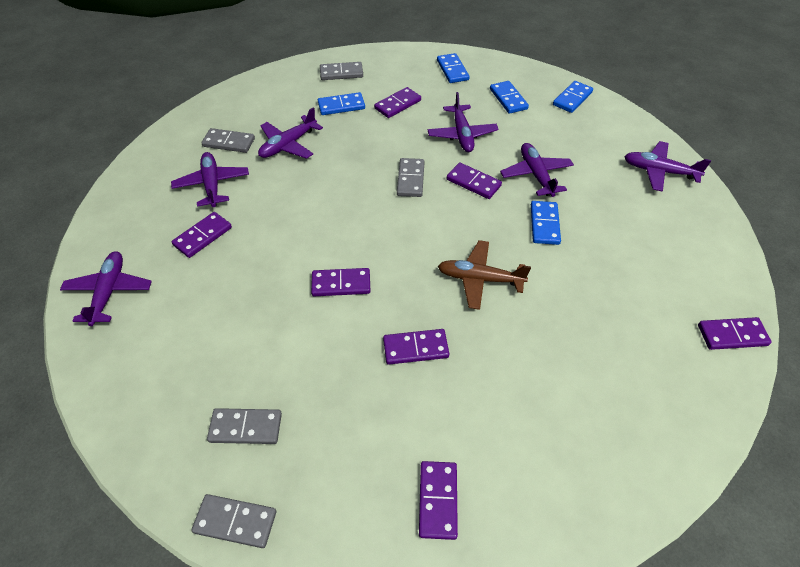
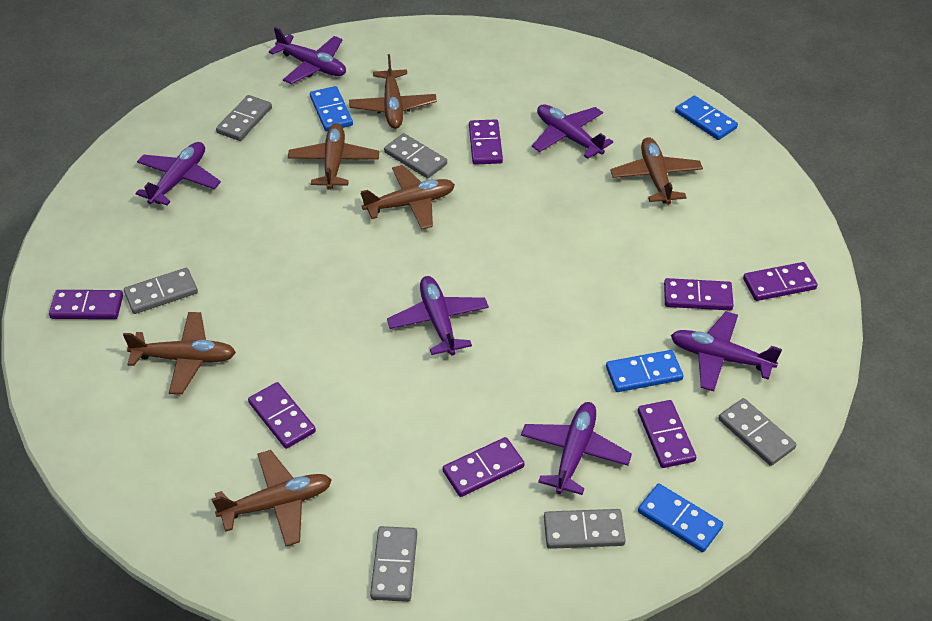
blue domino: [318,92,365,115] [437,53,470,83] [490,81,529,114] [531,201,561,245] [553,81,593,113] = 5 -> [310,86,353,132] [606,350,683,392] [638,484,723,552] [675,96,738,140] = 4
brown plane: [438,240,531,310] = 1 -> [123,312,236,394] [211,450,332,546] [288,123,379,190] [349,54,437,129] [361,165,455,230] [610,137,703,205] = 6
grey domino: [191,494,276,548] [201,128,255,153] [207,408,282,444] [320,62,363,80] [397,158,425,197] = 5 -> [124,268,198,314] [216,95,272,141] [370,526,417,602] [384,133,447,179] [544,509,626,549] [718,398,797,466] = 6

